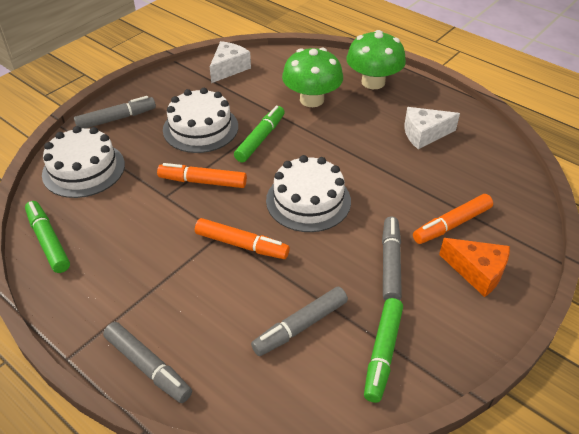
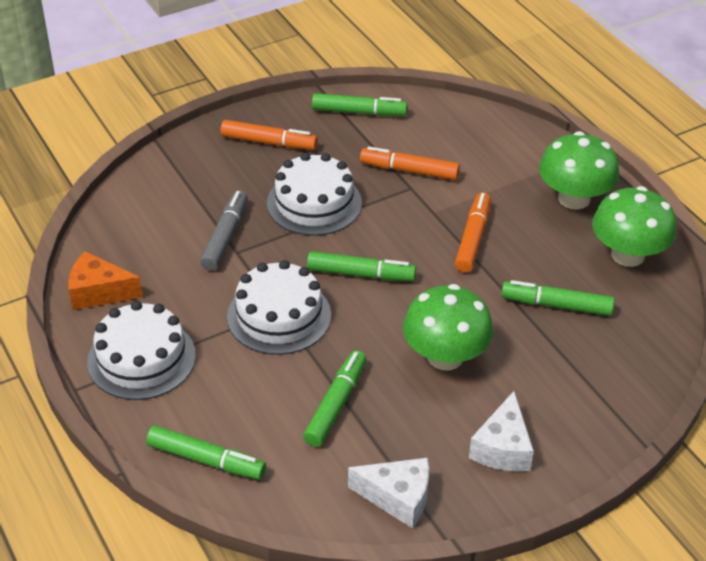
green marker: [25,201,70,273] [234,106,285,163] [364,298,403,403] = 3 -> [146,426,266,480] [303,350,366,447] [307,251,416,281] [312,93,407,116] [501,280,615,316] = 5
green mushroom: [282,48,343,107] [346,30,406,89] = 2 -> [403,284,493,370] [539,131,619,210] [592,186,676,267] = 3
grey marker: [74,96,156,128] [103,322,192,403] [251,286,348,356] [382,217,402,301] = 4 -> [200,190,248,271] = 1

